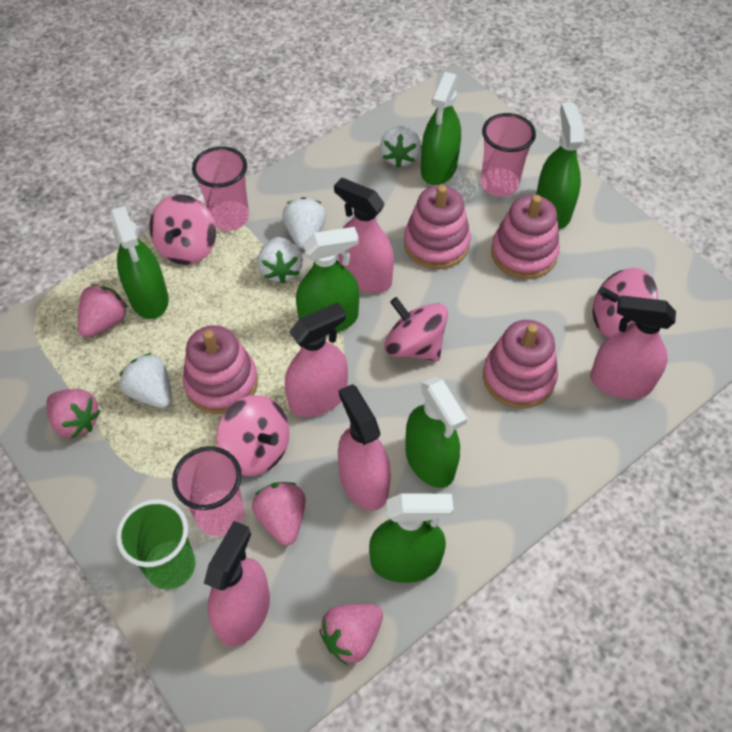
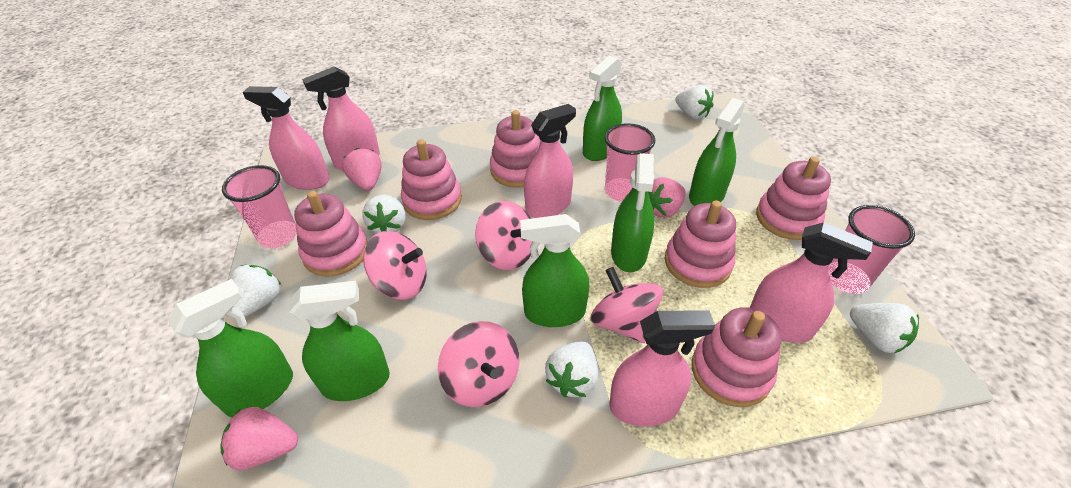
green cup: [116,499,196,589] = 1 -> none = 0
pink stacking toy: [183,325,258,414] [404,185,471,269] [483,320,558,408] [491,195,560,279] = 4 -> [294,191,368,276] [401,139,462,220] [490,110,540,188] [665,200,736,288] [692,307,782,407] [756,157,831,240] = 6
pink strawberry: [46,389,101,439] [78,284,128,338] [252,482,305,545] [320,604,383,665] = 4 -> [221,407,298,470] [342,148,381,191] [648,177,686,218] = 3
white strawberry: [120,353,172,408] [258,237,303,284] [282,197,326,249] [380,125,421,168] = 4 -> [229,265,281,318] [362,195,405,233] [545,341,598,397] [676,85,714,119] [850,303,919,353] = 5

